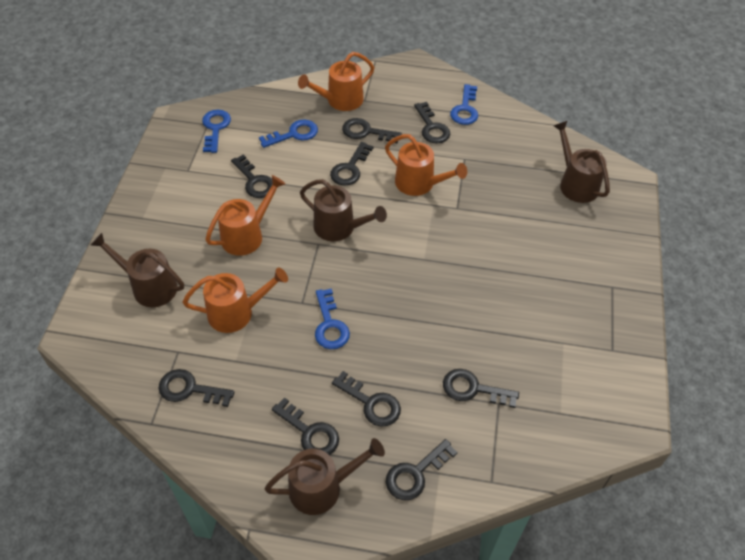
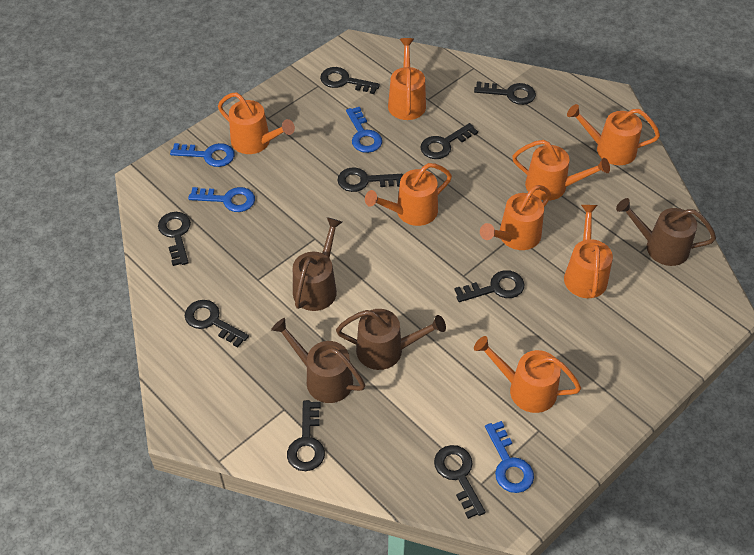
orange watering can: [183,267,288,333] [205,175,285,256] [298,52,374,111] [385,134,467,196] = 4 -> [218,92,295,154] [365,163,452,226] [388,38,426,120] [474,336,581,413] [480,185,551,250] [512,140,610,201] [564,205,613,298] [567,104,660,165] = 8

